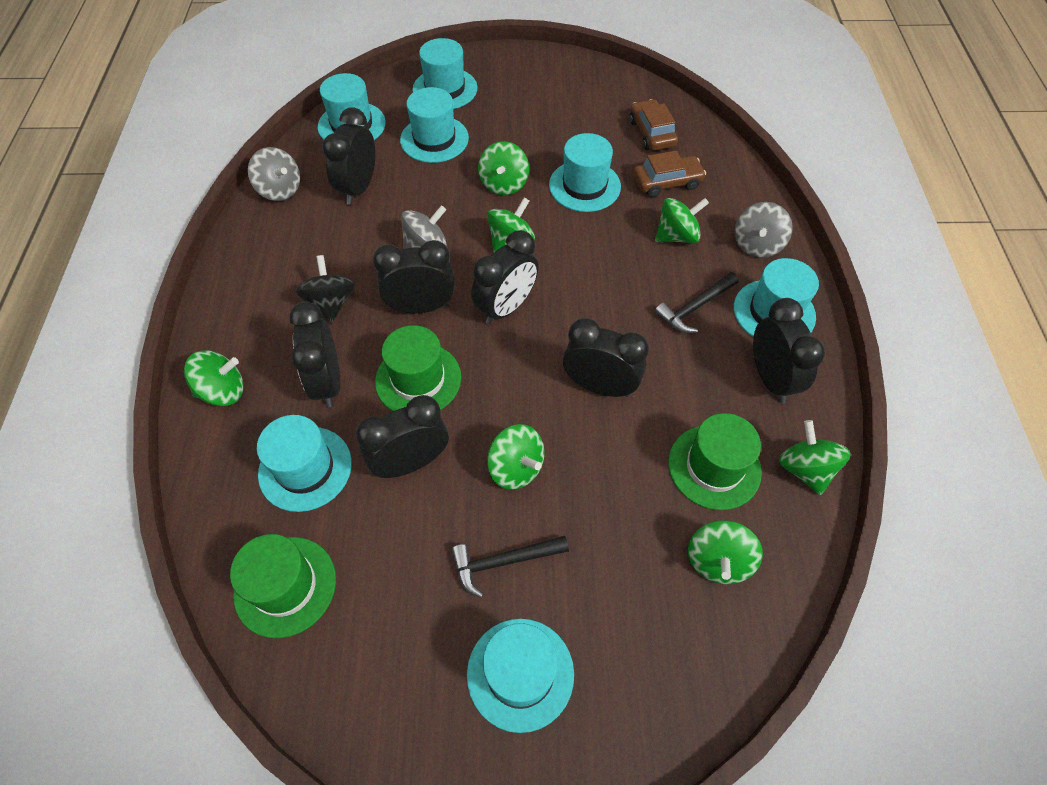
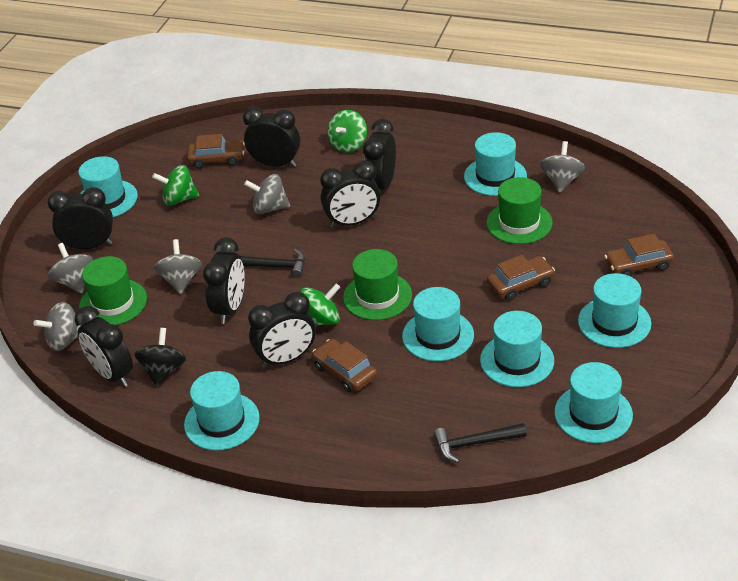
brown car: [630,99,678,151] [633,151,706,197] = 2 -> [187,134,245,169] [312,339,377,392] [487,255,555,301] [604,234,674,277] = 4
green spinning top: [184,350,244,406] [478,141,529,195] [487,197,535,253] [487,424,544,490] [655,198,709,243] [688,520,763,584] [779,420,851,495] = 7 -> [152,165,199,206] [300,284,340,326] [327,110,367,153] = 3
grey spinning top: [248,147,300,201] [401,205,447,249] [735,202,793,258] = 3 -> [33,302,83,351] [48,243,93,293] [154,239,202,294] [244,174,290,214] [540,141,585,193] = 5

